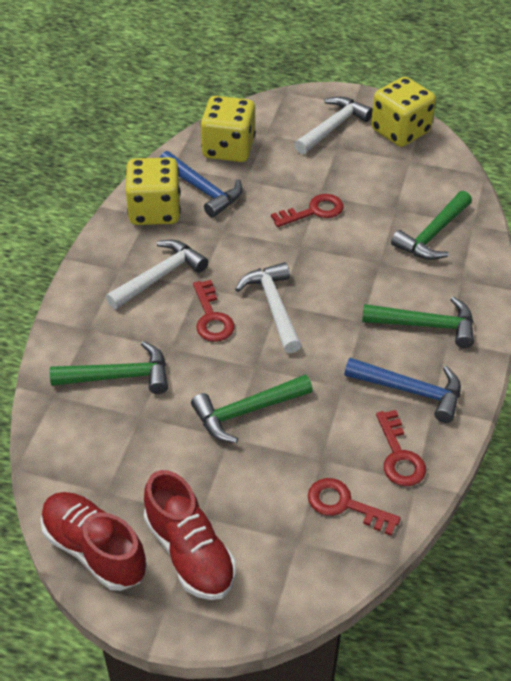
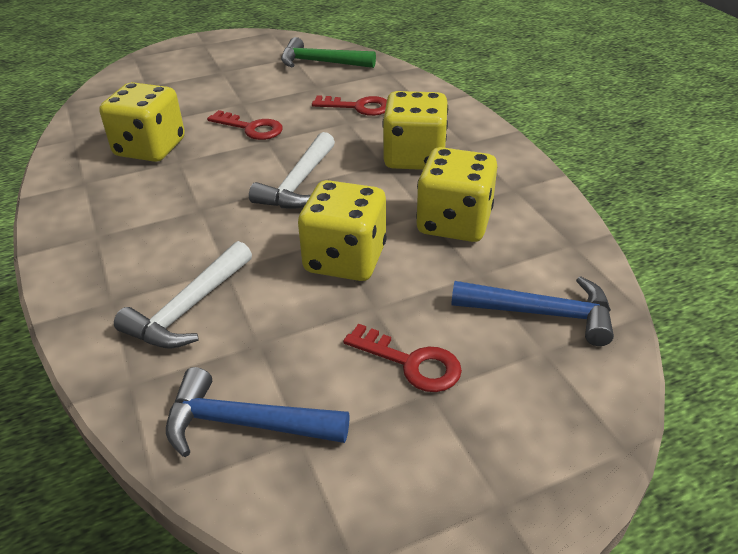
green hammer: [50,341,168,394] [191,375,313,443] [362,297,474,348] [391,191,472,260] = 4 -> [281,37,376,68] = 1
red key: [193,280,235,342] [271,194,343,227] [308,478,401,536] [376,410,426,486] = 4 -> [207,110,283,140] [312,95,387,116] [343,324,462,392] = 3
red shoe: [41,492,147,591] [144,470,236,600] = 2 -> none = 0
white hammer: [106,240,208,309] [235,262,302,353] [294,97,373,154] = 3 -> [114,241,252,349] [249,132,335,209] = 2
yellow dice: [126,157,181,225] [200,96,256,162] [371,77,436,147] = 3 -> [99,82,185,162] [298,180,387,281] [382,91,448,170] [416,147,497,242] = 4

